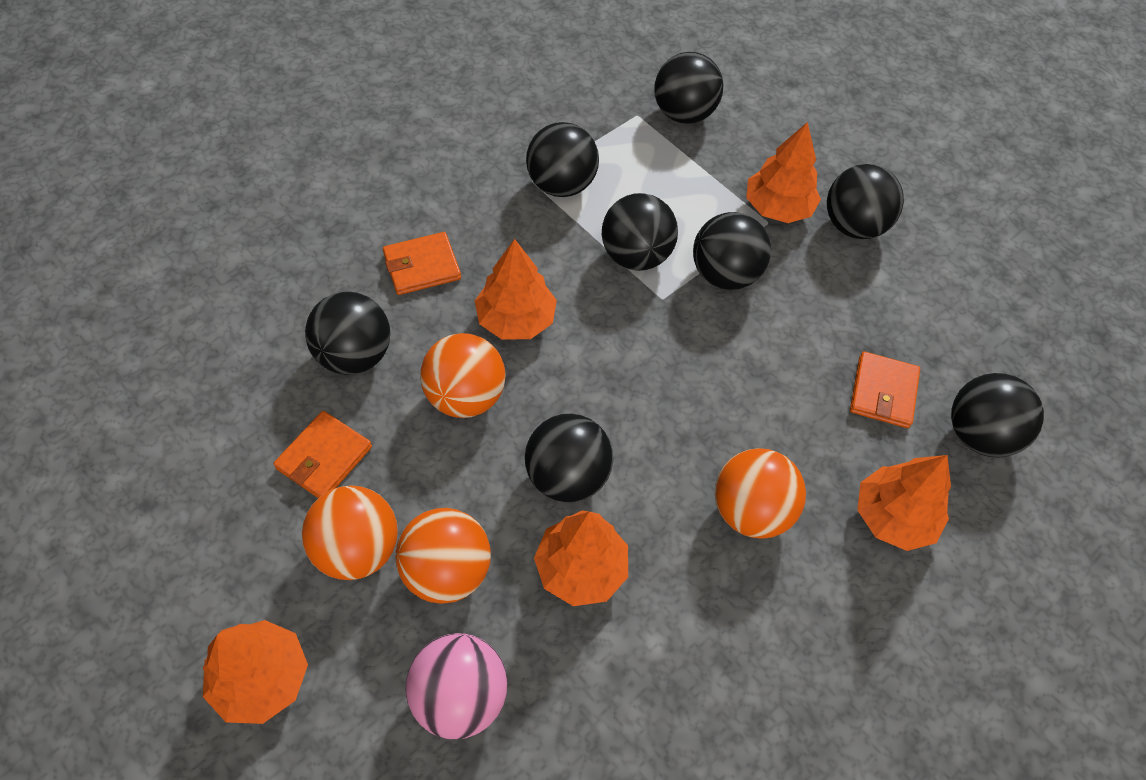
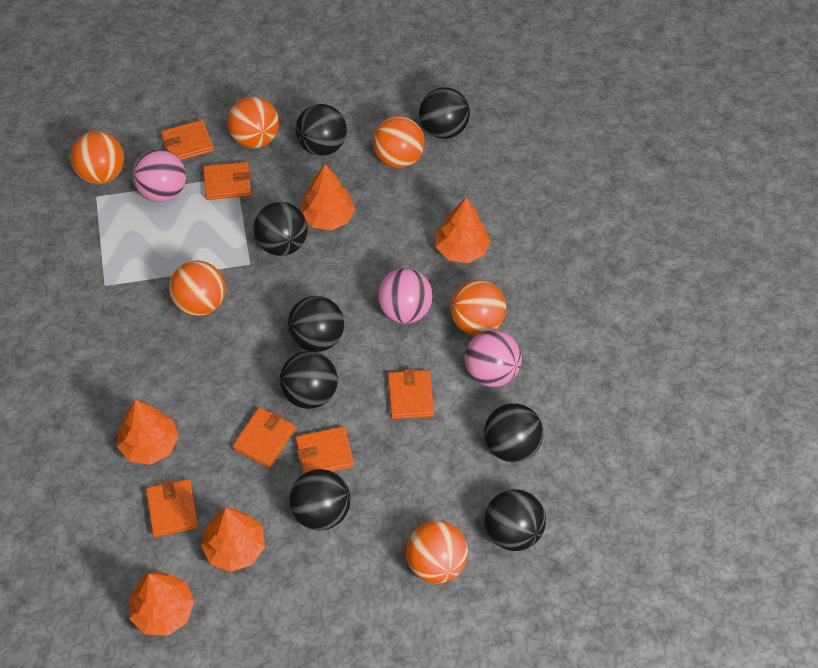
orange ball: [302,485,398,580] [396,508,491,603] [420,333,506,418] [715,448,806,539] = 4 -> [71,131,124,184] [169,260,225,316] [227,97,279,148] [373,116,425,168] [406,521,468,584] [450,280,506,335] = 6
orange wallet: [273,411,372,498] [383,232,461,295] [850,351,920,428] = 3 -> [146,479,198,537] [161,120,214,160] [203,162,251,200] [233,407,295,468] [296,426,354,474] [388,369,434,419] = 6
pink ball: [406,633,507,739] = 1 -> [132,149,186,202] [377,268,433,324] [465,330,522,387] = 3

